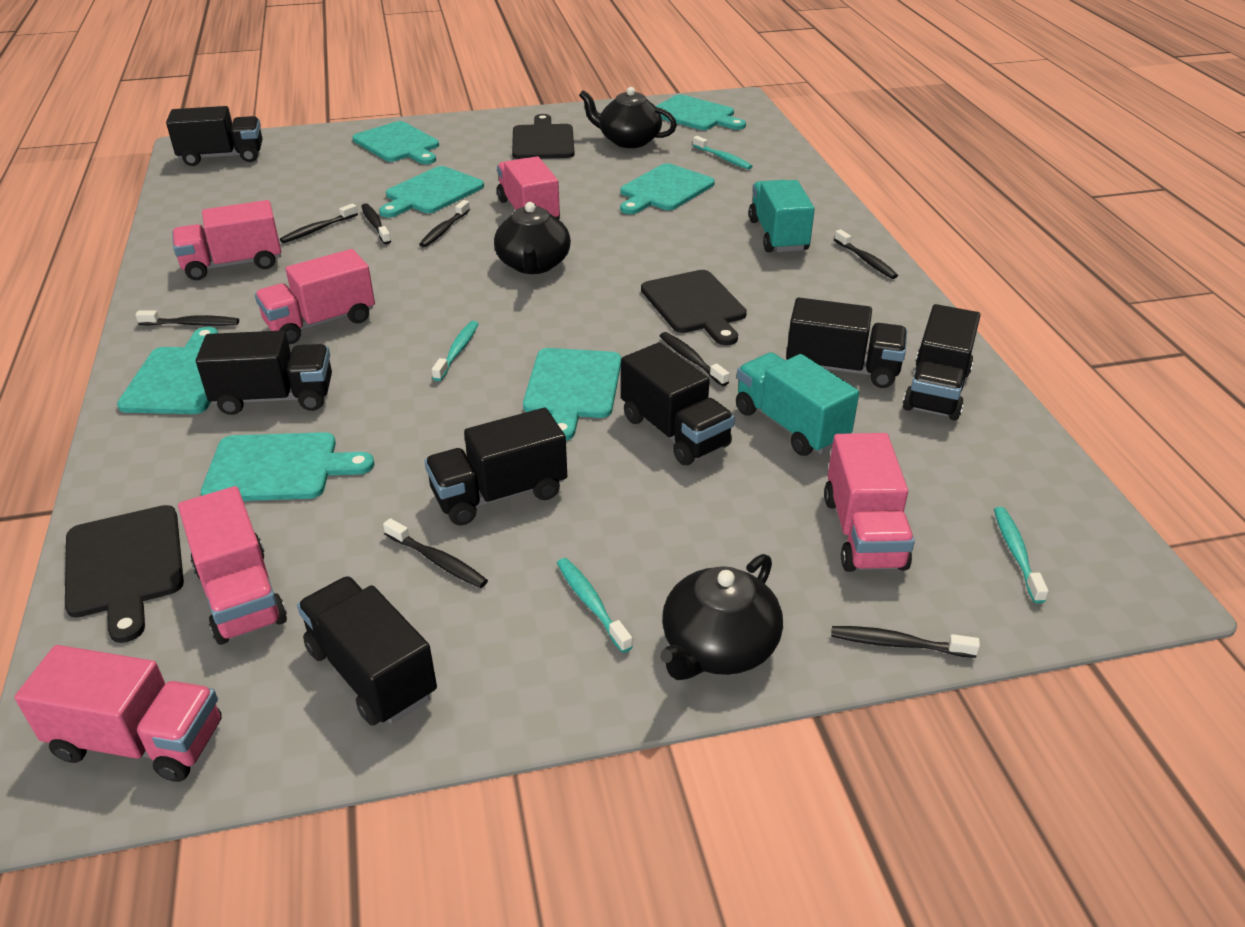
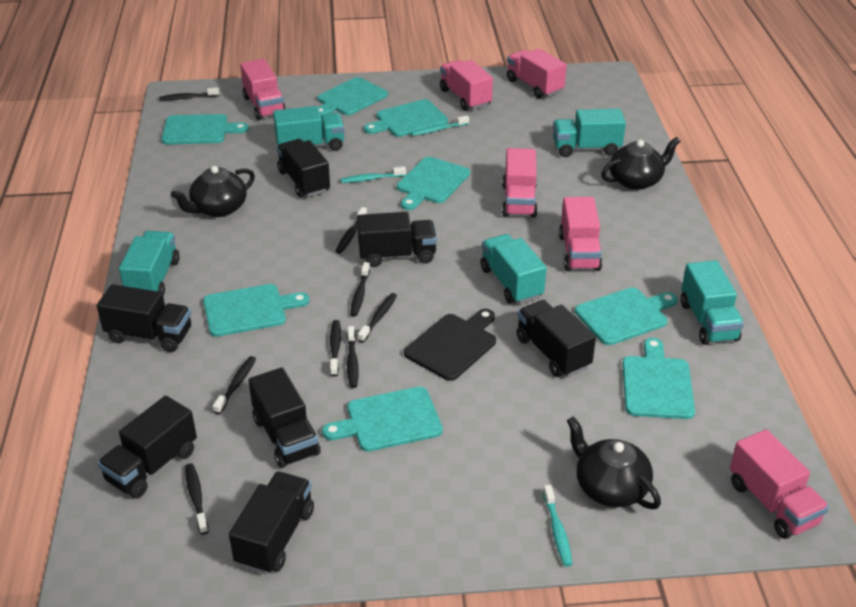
black cutting board: [65,505,184,643] [512,114,575,159] [641,270,747,345] = 3 -> [404,309,496,381] = 1
turquoise cutting board: [117,327,218,414] [201,432,374,501] [352,121,439,164] [379,166,484,218] [523,348,621,441] [620,163,715,214] [655,94,746,130] = 7 -> [161,114,249,145] [203,284,309,337] [318,77,388,116] [322,387,443,452] [364,99,448,137] [397,157,470,210] [575,287,678,345] [622,338,695,419] = 8
turquoise toothbrush: [432,321,479,381] [557,558,633,653] [693,136,753,169] [994,507,1049,603] = 4 -> [341,166,406,183] [411,115,469,136] [543,485,572,567] = 3
turquoise truck: [736,352,859,456] [749,180,815,252] = 2 -> [119,231,179,296] [273,106,345,151] [480,234,547,304] [553,108,626,157] [681,260,744,345] = 5

